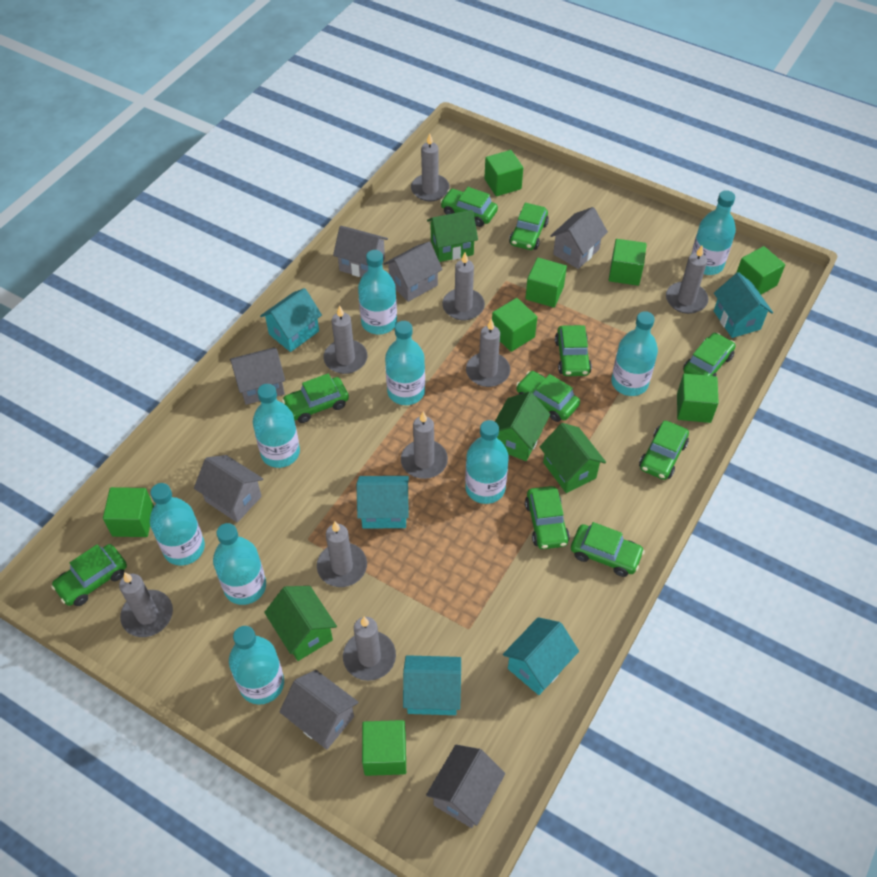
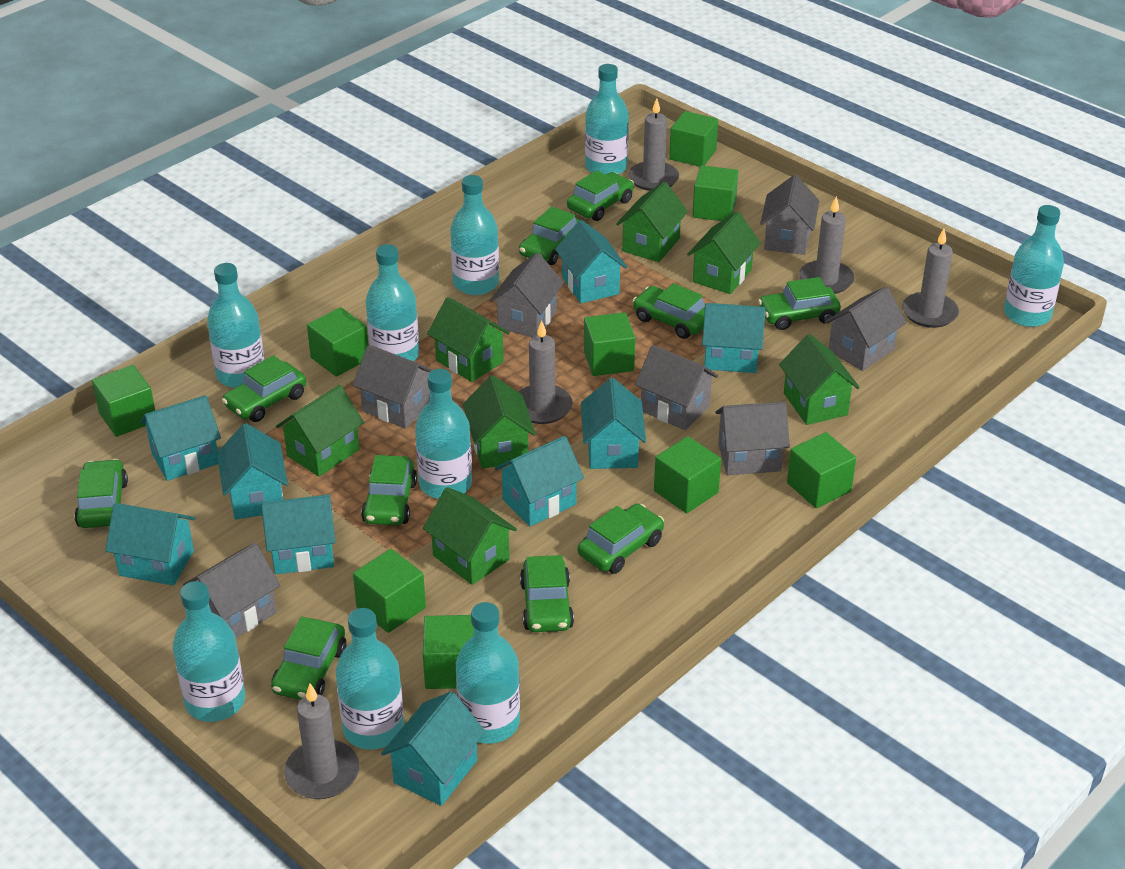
green cube: [103,487,154,537] [362,720,406,776] [484,150,523,196] [492,298,537,352] [525,258,567,308] [609,239,647,286] [677,374,719,423] [736,246,785,294] = 8 -> [92,365,155,437] [307,307,368,377] [353,549,426,633] [423,615,474,689] [584,312,635,376] [654,436,721,513] [669,111,718,167] [692,165,738,221] [787,432,856,508] = 9
green house: [264,586,337,661] [427,210,478,262] [495,392,550,461] [540,423,606,493] = 4 -> [276,385,364,477] [423,487,517,585] [427,297,510,382] [463,375,536,469] [616,182,688,262] [687,212,761,294] [779,334,860,425] = 7
grey candle: [119,572,173,637] [317,522,367,587] [323,305,367,374] [343,617,396,681] [401,411,448,479] [411,133,450,201] [442,253,485,320] [466,319,510,387] [666,246,708,314] = 9 -> [284,684,359,799] [518,320,572,424] [628,98,679,191] [799,196,855,294] [902,229,959,328] = 5
turquoise house: [260,288,322,352] [356,476,409,529] [403,655,461,715] [503,617,579,695] [714,272,773,338] = 5 -> [105,503,195,586] [140,395,221,481] [217,423,288,520] [261,494,336,574] [381,692,485,806] [495,436,584,526] [555,220,627,303] [581,378,646,469] [702,303,766,373] = 9

